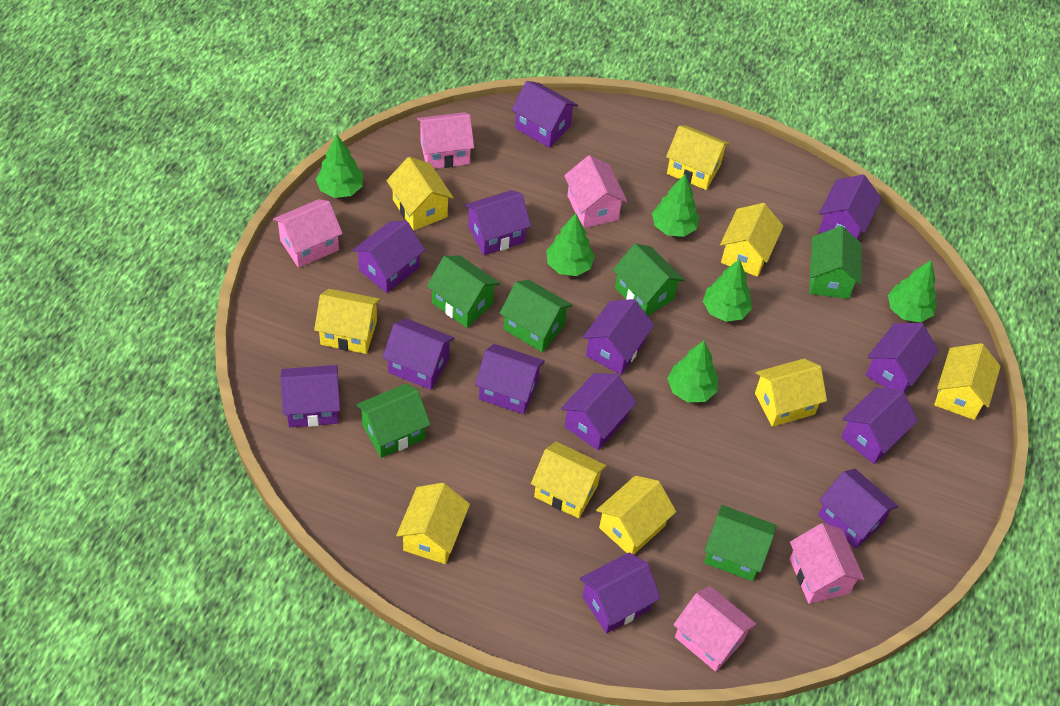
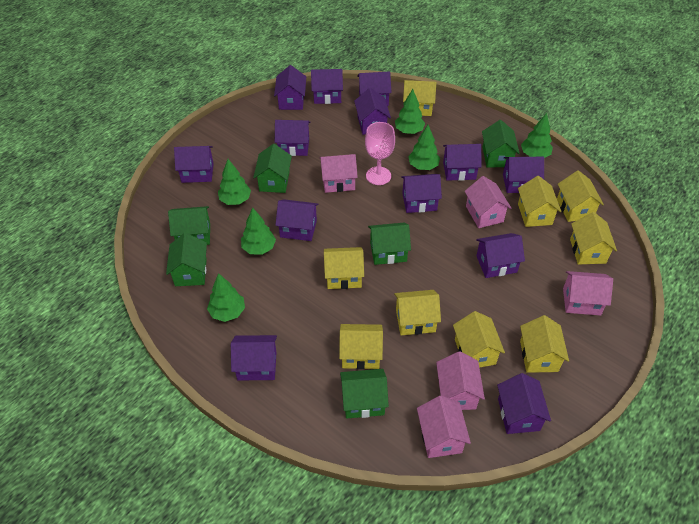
pink goblet: none = 0 -> [365,122,395,185] = 1

